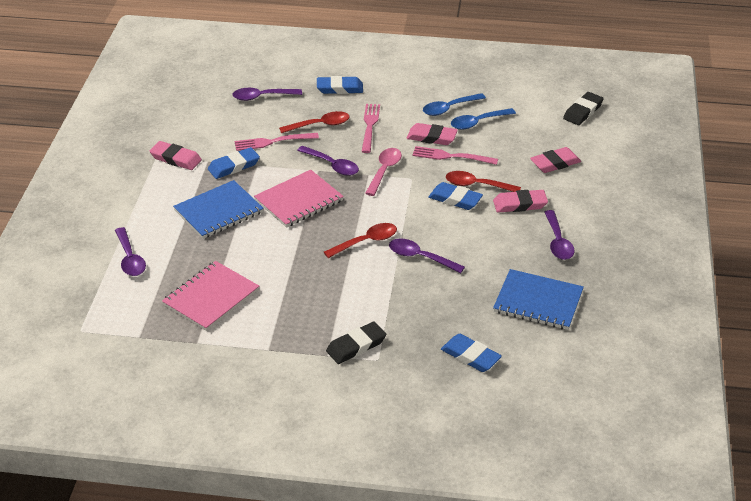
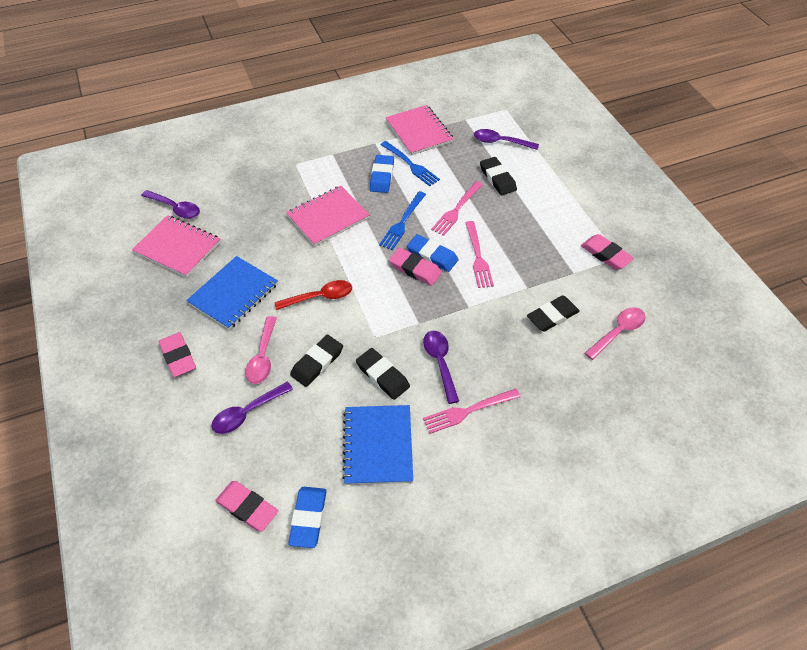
black eraser: [326,322,386,364] [563,92,604,125] = 2 -> [290,335,343,387] [356,348,410,400] [480,157,517,196] [527,295,580,332] = 4
blue eraser: [208,147,260,179] [317,76,363,94] [428,182,483,210] [441,334,502,372] = 4 -> [288,487,327,548] [370,155,394,193] [407,234,459,272] = 3
blue fork: none = 0 -> [379,191,426,250] [380,141,440,186] = 2
blue spoon: [423,93,486,116] [451,108,516,130] = 2 -> none = 0
pink notebook: [162,261,259,331] [254,170,344,228] = 2 -> [132,215,221,277] [286,186,370,246] [385,105,454,155] = 3
pink spoon: [365,148,402,196] = 1 -> [245,316,277,384] [585,307,645,360] = 2
purple spoon: [115,227,146,276] [232,88,302,101] [297,146,359,176] [389,238,465,273] [545,210,575,260] = 5 -> [141,190,200,219] [211,382,293,434] [423,331,459,404] [474,129,539,150] = 4
red spoon: [279,111,350,133] [324,223,397,258] [446,171,521,192] = 3 -> [275,280,352,310] = 1

